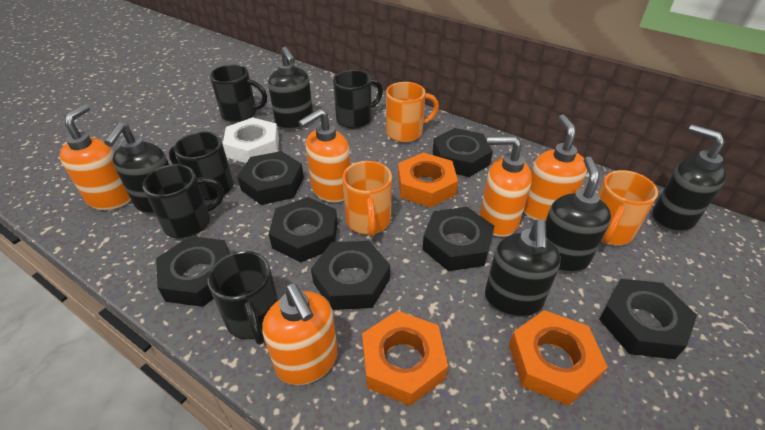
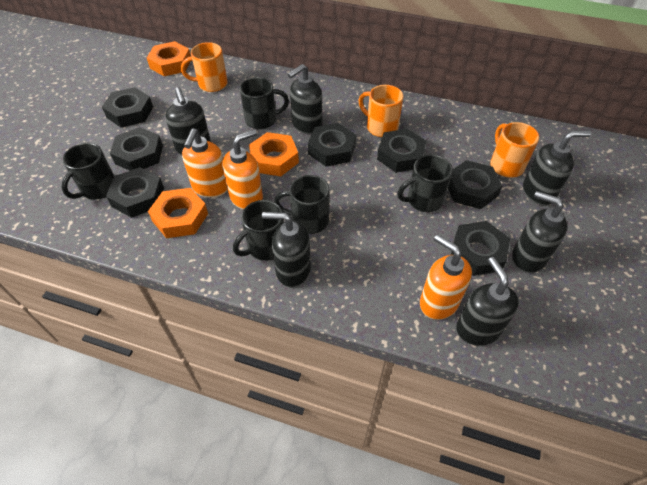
black soap dispenser: [104,122,169,215] [268,47,313,130] [485,219,561,317] [545,156,611,273] [652,125,726,232] = 5 -> [165,87,211,155] [262,212,311,287] [288,64,322,134] [456,257,519,346] [512,191,567,273] [523,131,591,206] = 6
orange soap dispenser: [59,104,131,210] [262,283,338,385] [298,109,350,203] [480,136,532,237] [524,114,587,221] = 5 -> [182,128,228,198] [222,129,263,210] [420,234,472,320] = 3
white nut: [223,117,279,163] = 1 -> none = 0

